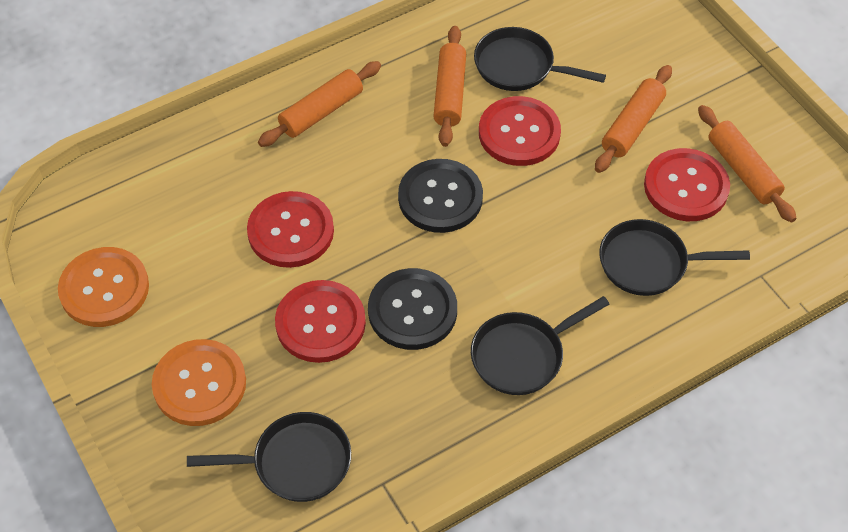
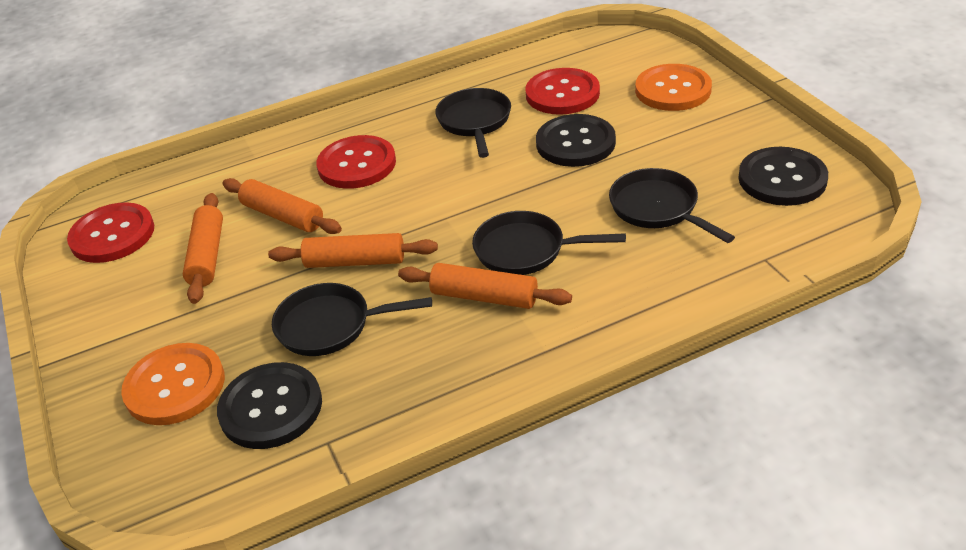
black button: [368,268,457,350] [398,159,483,233] = 2 -> [217,362,322,449] [536,114,616,167] [738,147,828,206] = 3
red button: [247,191,334,268] [275,280,366,363] [479,96,561,166] [644,148,730,221] = 4 -> [67,202,154,263] [316,135,396,189] [525,68,600,115] = 3

